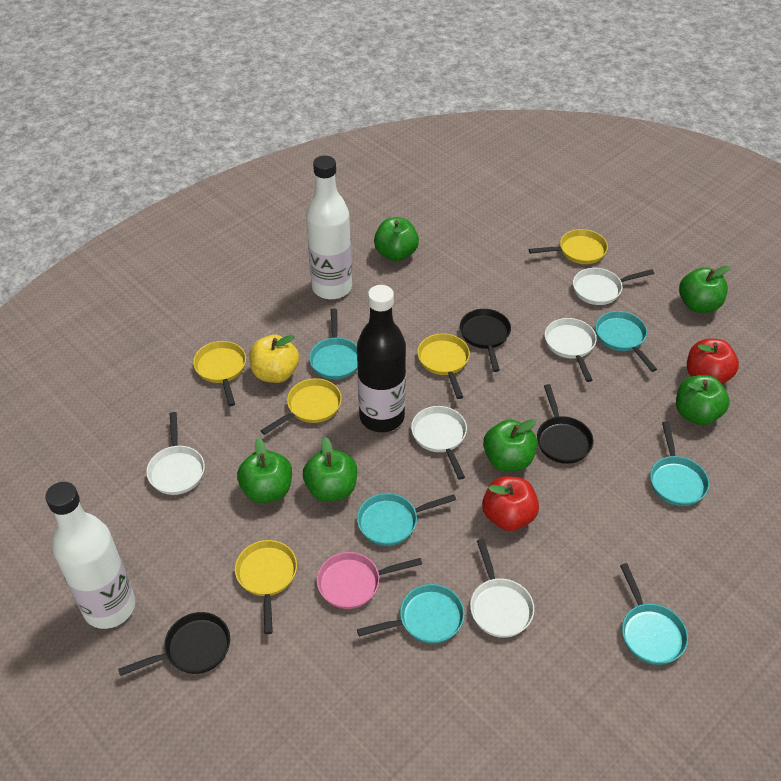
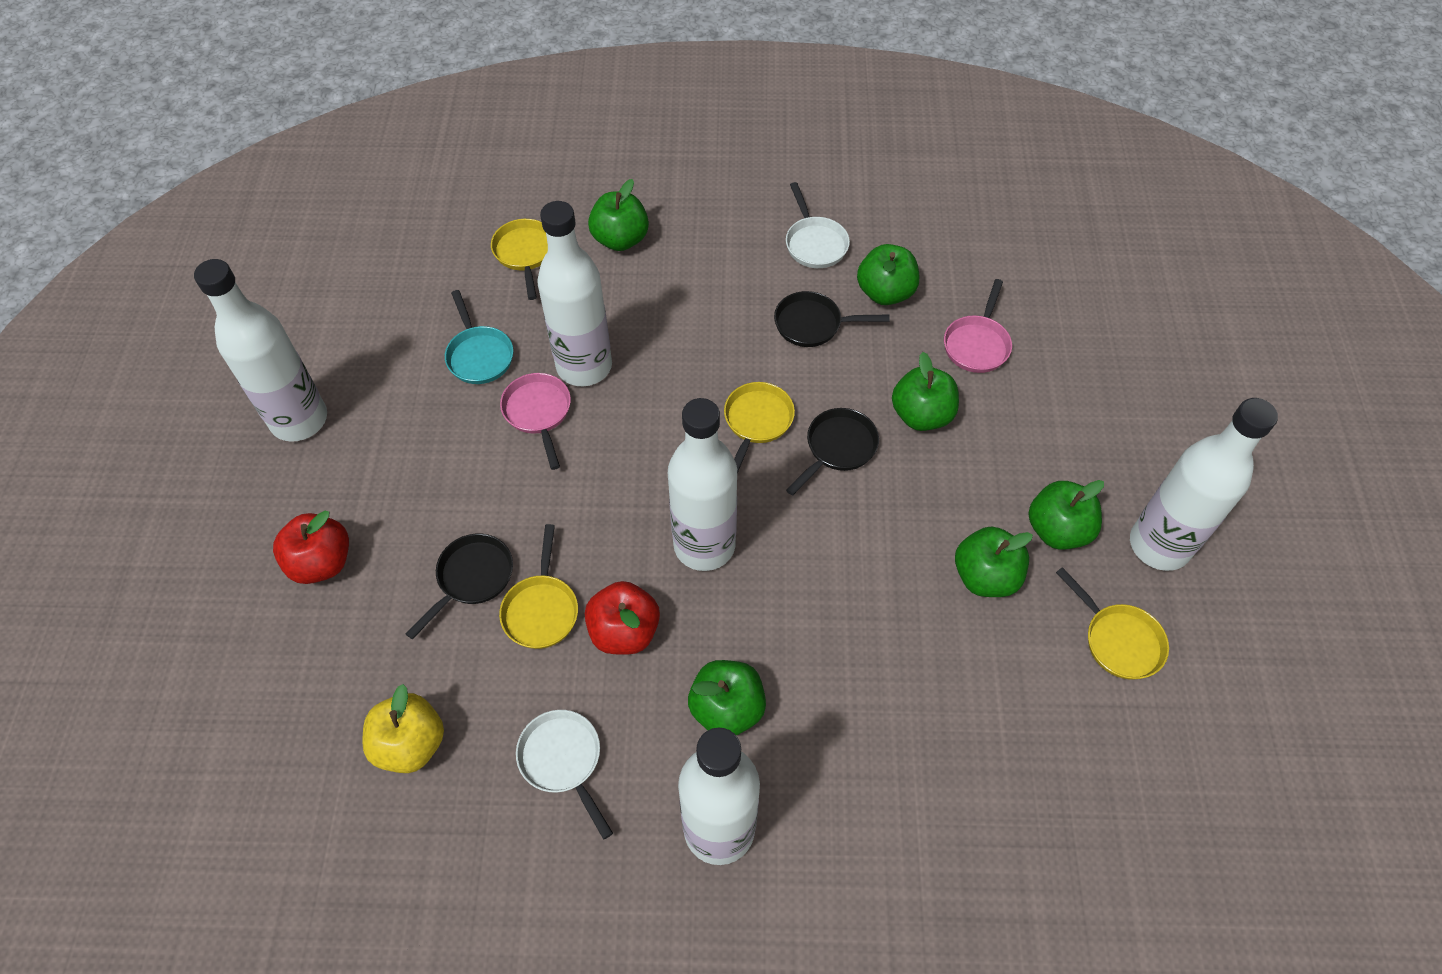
black bottle: [357,285,406,432] = 1 -> none = 0
pink pan: [317,552,422,609] = 1 -> [500,373,571,470] [944,279,1012,373] = 2
turquoise pan: [309,308,358,379] [357,493,456,546] [357,584,465,644] [595,311,657,372] [620,563,688,665] [650,421,709,506] = 6 -> [445,290,513,384] = 1
white bottle: [45,482,135,629] [306,155,352,299] = 2 -> [194,259,327,442] [537,201,612,386] [668,398,737,571] [678,728,760,865] [1130,398,1278,571] = 5
white pan: [146,412,205,495] [411,406,467,480] [470,539,534,638] [545,318,597,382] [573,268,654,305] = 5 -> [516,710,613,839] [786,182,850,268] = 2
yellow pan: [193,341,246,406] [235,540,297,634] [260,378,342,435] [417,333,470,399] [529,229,608,264] = 5 -> [491,219,548,300] [499,524,578,649] [724,382,795,473] [1056,567,1169,680] = 4

